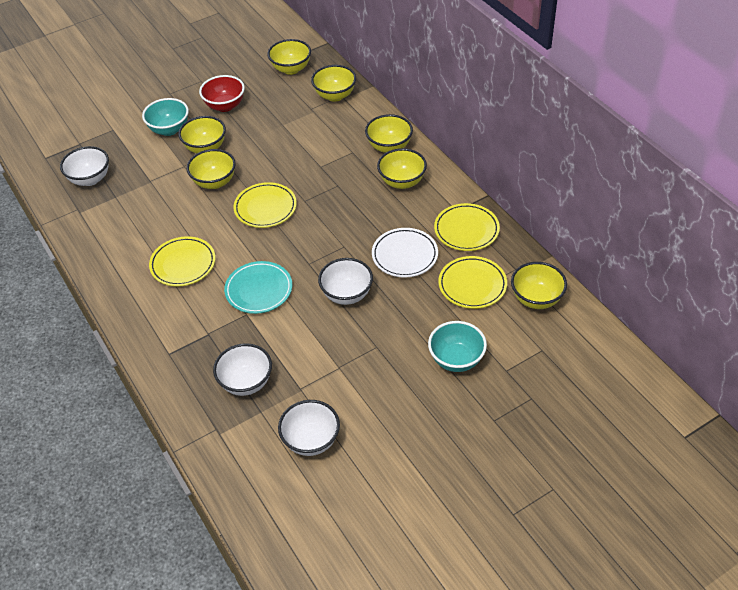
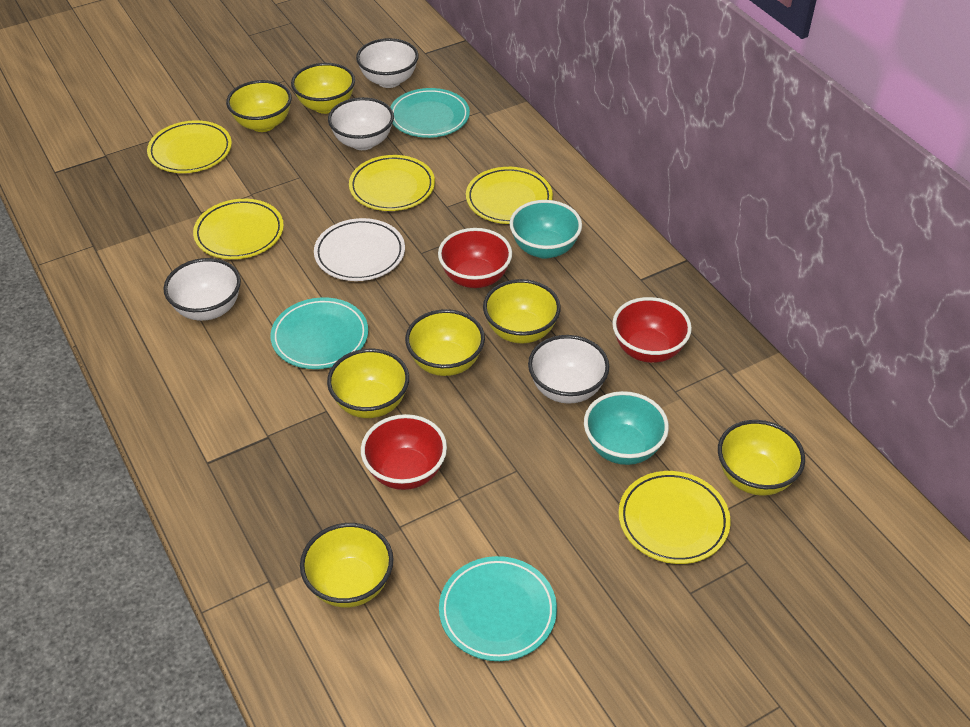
red bowl: [199,75,245,112] = 1 -> [361,414,447,490] [438,228,512,288] [612,297,692,363] = 3
turquoise plate: [224,261,292,314] = 1 -> [270,297,368,369] [390,88,470,138] [439,556,557,661] = 3
yellow plate: [149,236,216,287] [233,182,297,228] [434,203,500,251] [438,256,507,309] = 4 -> [147,120,232,173] [193,199,284,259] [349,155,435,211] [466,167,553,224] [618,471,731,564] = 5

